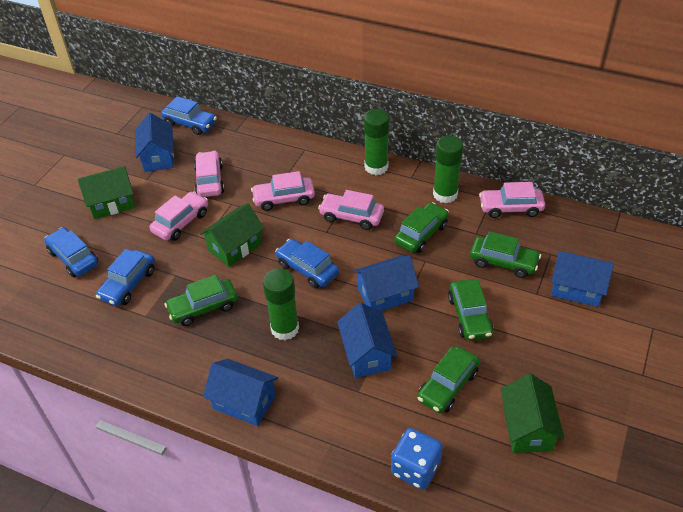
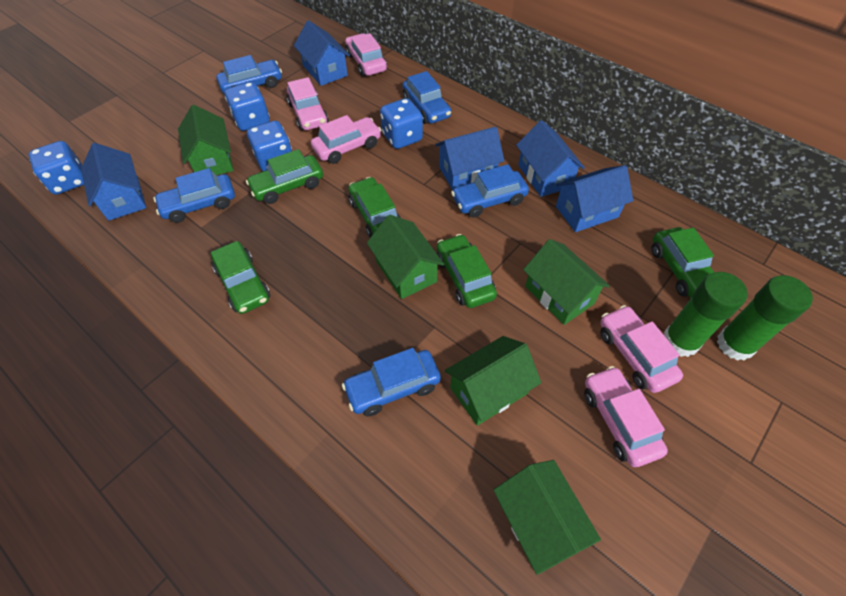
blue car: [44,227,98,277] [96,249,155,306] [161,96,217,135] [275,239,339,288] = 4 -> [153,168,235,223] [216,55,282,94] [342,348,441,417] [403,71,451,124] [451,164,529,218] = 5
blue dice: [391,428,443,489] = 1 -> [29,141,84,195] [225,82,270,131] [247,121,292,171] [380,98,423,149] = 4
green glue stick: [263,269,299,340] [364,109,390,175] [433,136,463,203] = 3 -> [664,272,747,357] [717,275,813,361] = 2
green house: [78,166,135,219] [200,203,264,267] [501,373,565,453] = 3 -> [178,105,234,175] [367,214,444,299] [445,336,541,426] [494,460,601,575] [523,239,610,325] = 5

